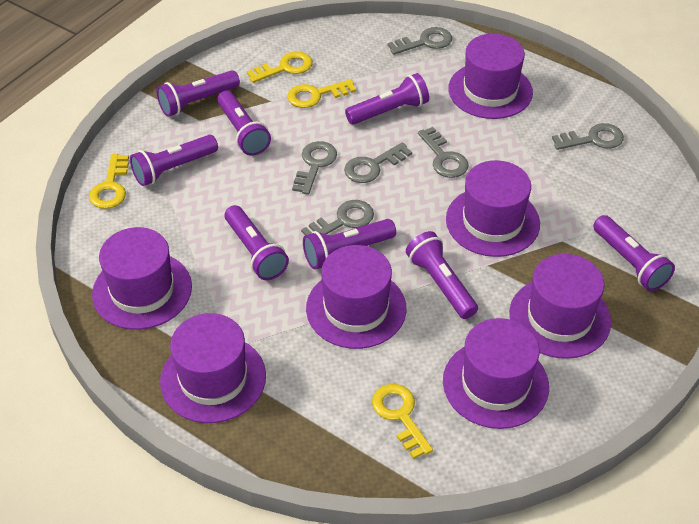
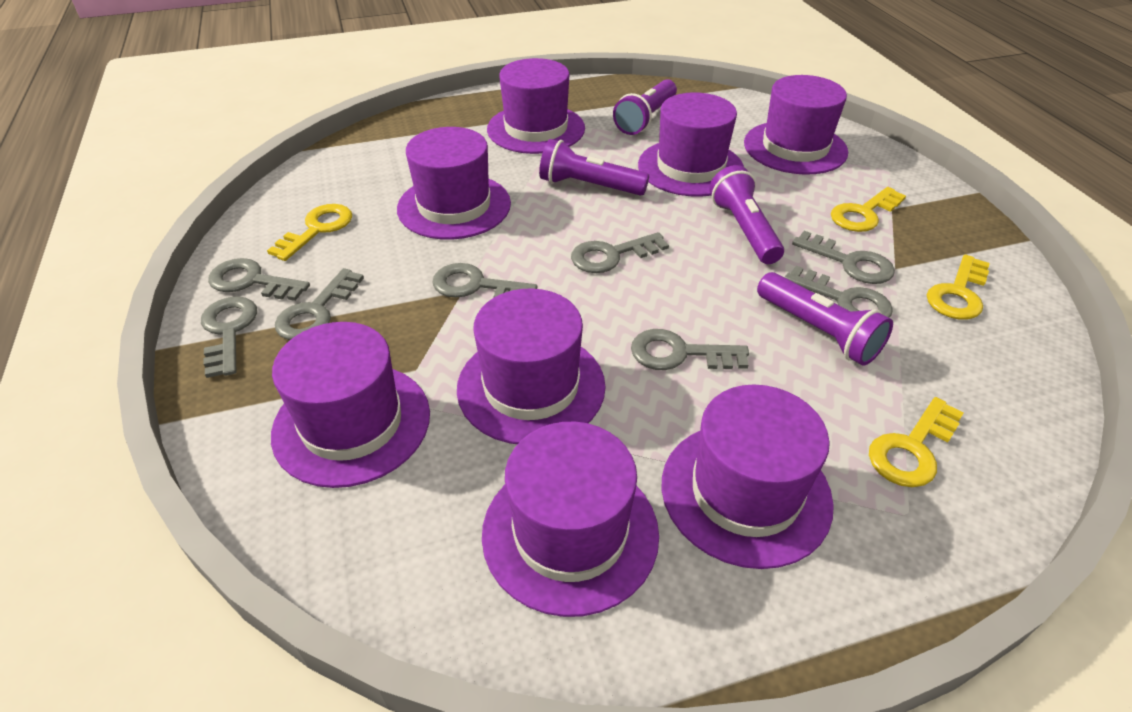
grey key: [292,141,337,195] [301,200,374,235] [344,142,412,183] [388,27,452,55] [418,127,469,178] [552,123,624,150] = 6 -> [201,296,257,378] [208,258,310,301] [275,268,364,340] [432,263,537,298] [571,232,669,273] [631,329,749,370] [784,266,893,318] [792,231,895,284] = 8
purple flashlight: [130,135,218,186] [157,70,240,117] [217,91,271,156] [225,205,289,280] [303,219,396,270] [345,73,429,125] [406,231,478,319] [593,215,675,291] = 8 -> [539,139,649,196] [613,79,677,135] [709,165,784,264] [757,272,893,366] = 4
purple hat: [92,227,192,330] [160,313,266,423] [306,245,406,349] [443,318,549,429] [446,160,540,257] [448,34,533,119] [509,254,611,359] = 7 -> [271,322,430,488] [397,127,511,240] [457,288,606,444] [482,422,659,617] [487,58,585,154] [638,92,744,197] [662,385,834,569] [744,75,848,175] = 8

